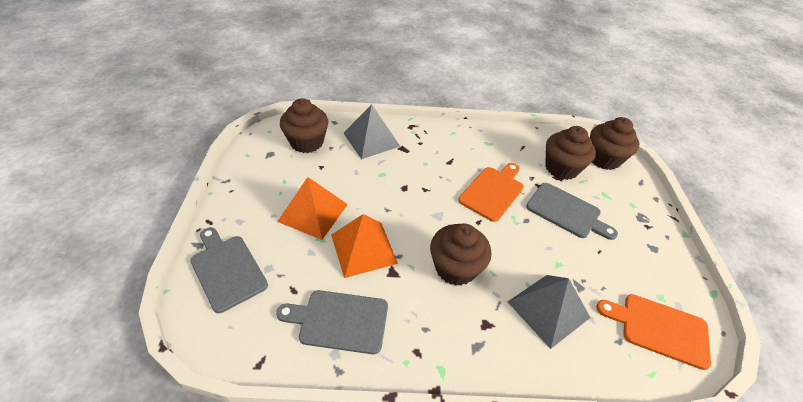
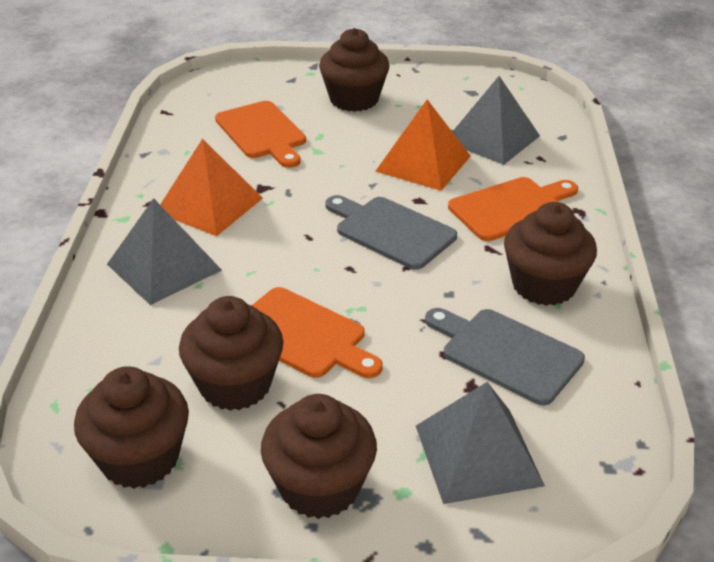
brown cupcake: [280,98,329,153] [430,223,491,286] [545,126,596,180] [590,117,639,170] = 4 -> [74,366,189,489] [179,296,283,411] [261,394,377,519] [319,28,390,112] [504,202,597,306] = 5
grey cutting board: [190,227,268,313] [276,290,388,354] [526,183,618,240] = 3 -> [325,195,457,270] [425,308,585,405] = 2
grey pyramid: [343,104,401,159] [508,275,591,349] = 2 -> [107,198,222,305] [416,382,545,504] [453,76,540,165] = 3
orange cutting board: [458,163,524,222] [596,294,711,370] = 2 -> [215,101,306,168] [251,287,383,378] [448,177,578,241] = 3

